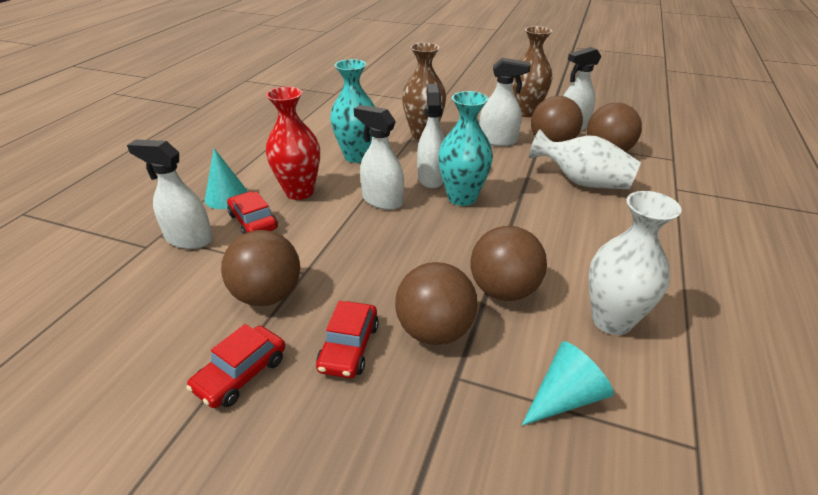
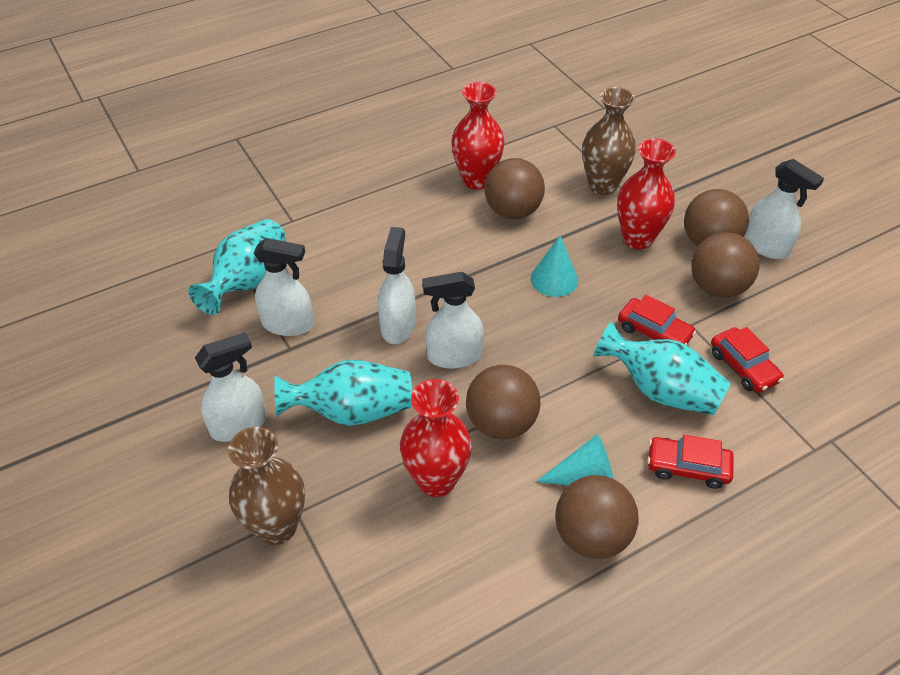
red vase: [266,87,320,200] = 1 -> [400,379,472,497] [451,82,505,189] [617,138,676,249] = 3
turquoise vase: [330,59,375,163] [438,91,493,206] = 2 -> [188,219,286,315] [274,360,412,426] [593,321,731,415] = 3
white vase: [529,129,641,189] [589,191,682,335] = 2 -> none = 0

